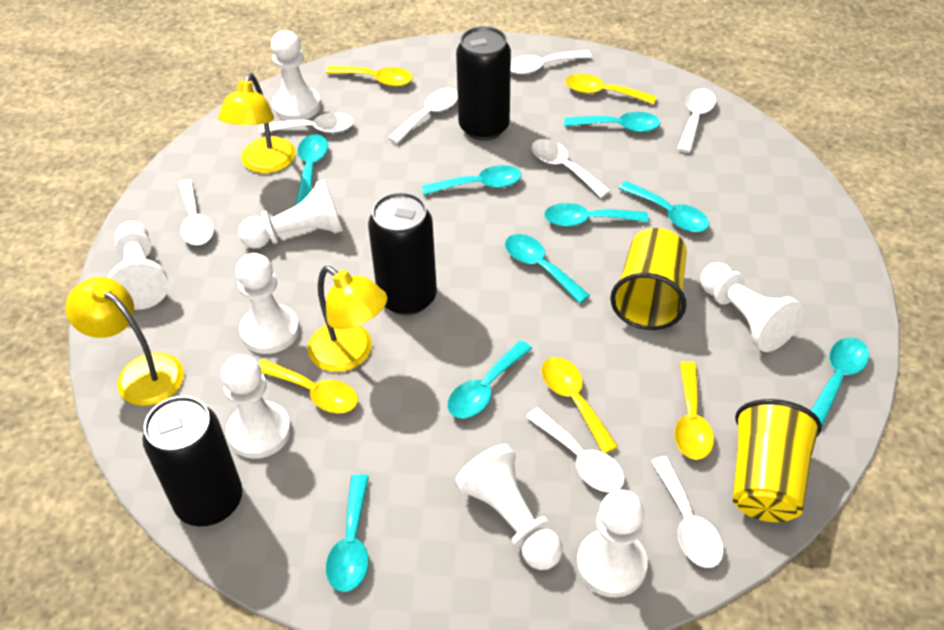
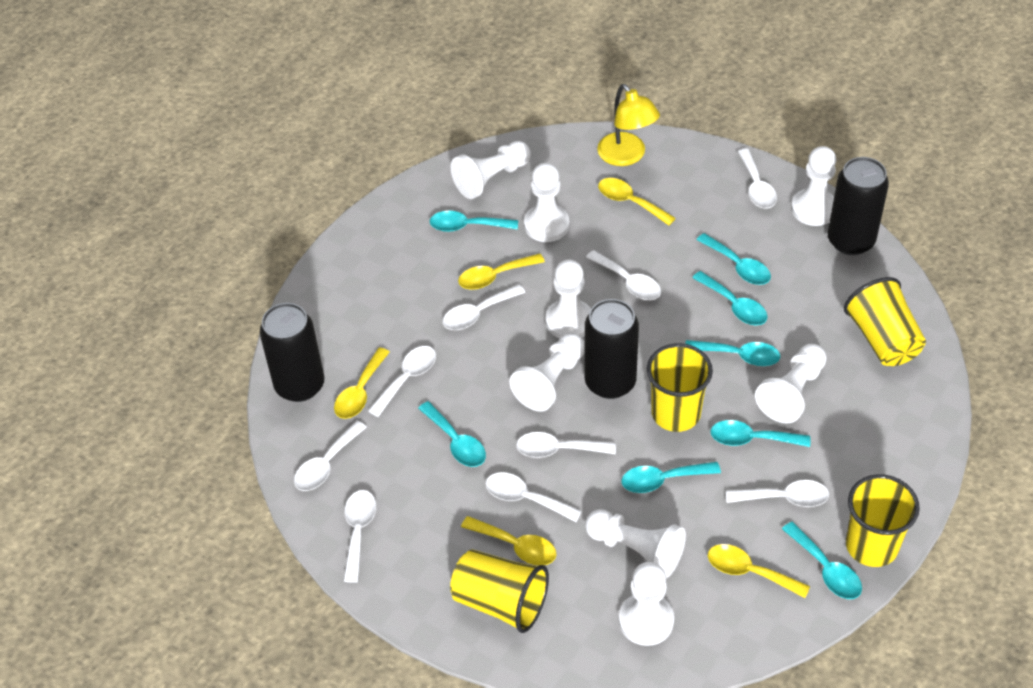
turquoise spoon: [295,134,328,205] [326,474,369,592] [422,165,521,195] [447,340,532,418] [505,234,590,303] [544,203,649,227] [564,112,661,132] [618,181,709,232] [811,337,869,426] = 9 -> [418,401,486,467] [430,211,518,232] [621,462,721,493] [685,340,780,366] [692,271,768,325] [697,233,771,285] [710,420,810,447] [782,522,862,599] = 8
white spoon: [178,179,214,245] [259,113,354,133] [388,88,458,144] [511,50,592,74] [526,408,624,492] [531,139,610,198] [651,456,724,568] [677,88,716,153] = 8 -> [294,421,367,491] [344,490,376,583] [368,346,436,417] [443,284,525,330] [486,472,582,522] [516,432,616,458] [586,250,661,300] [726,480,829,507] [738,149,777,208] = 9
yellow cup: [610,228,687,330] [733,399,822,522] = 2 -> [450,549,549,633] [647,343,713,432] [844,277,926,366] [846,474,920,567] = 4
yellow lamp: [66,277,184,406] [218,73,296,173] [308,266,387,372] = 3 -> [597,84,660,166] = 1

